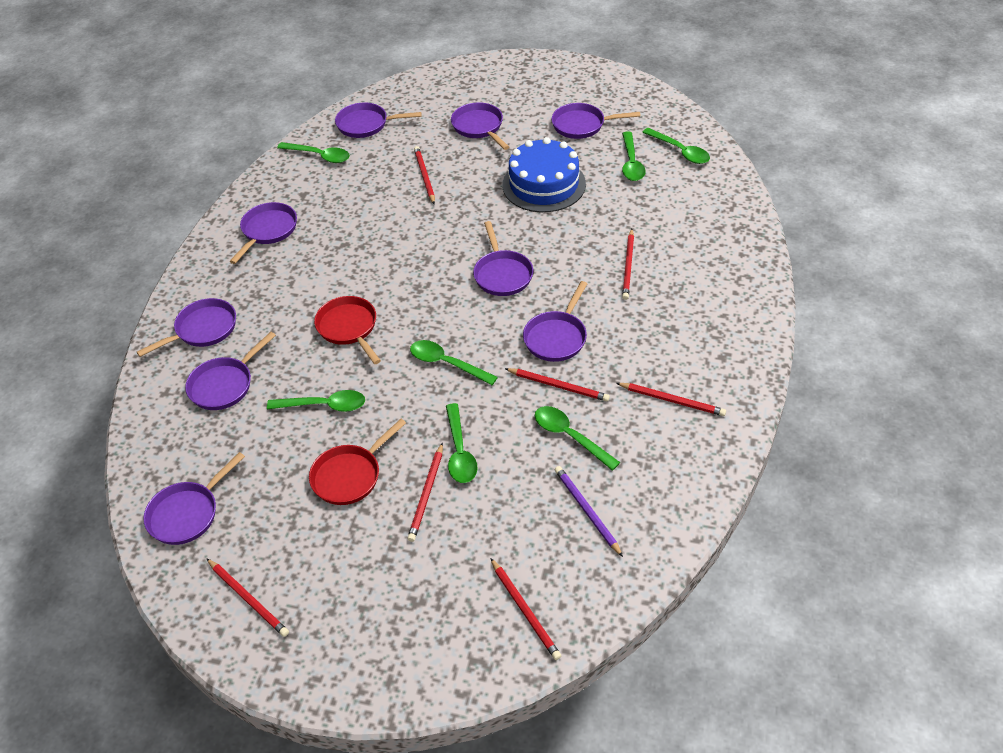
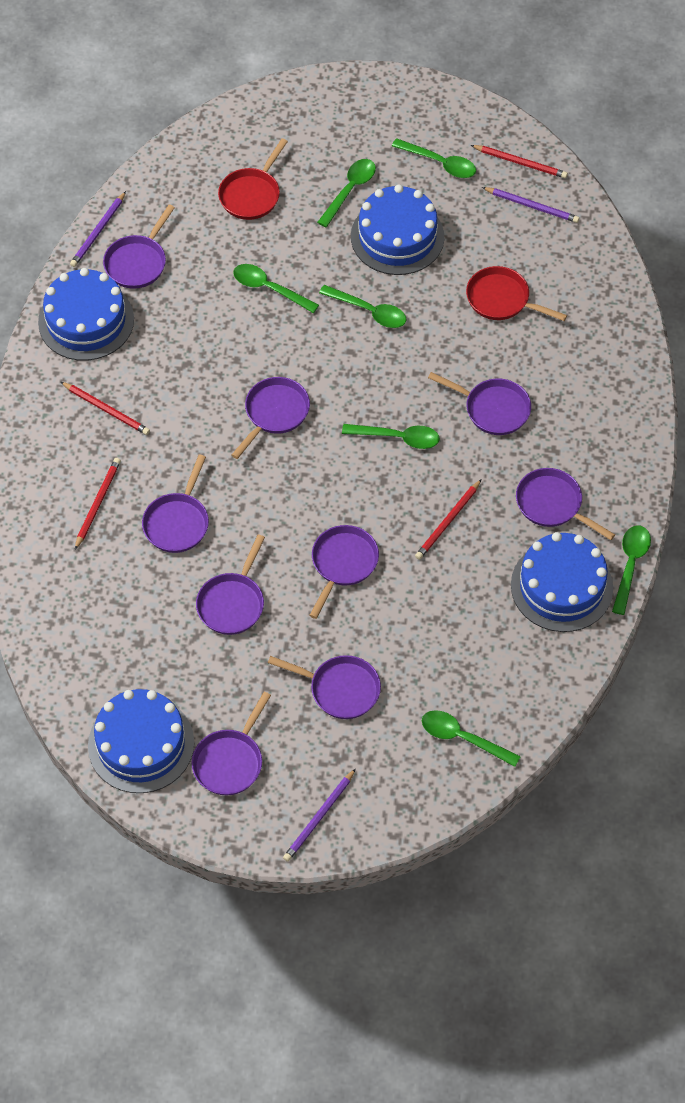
blue cake: [502,137,586,212] = 1 -> [38,268,134,361] [88,689,194,793] [351,185,444,275] [511,532,613,632] = 4
purple pencil: [555,466,623,557] = 1 -> [70,191,126,267] [283,768,356,862] [482,187,579,223] = 3
red pencil: [206,558,289,637] [407,442,443,542] [414,146,435,204] [490,558,561,660] [505,368,610,401] [616,383,726,416] [622,229,634,300] = 7 -> [61,382,150,435] [75,458,121,550] [415,479,481,560] [471,145,568,178] = 4

